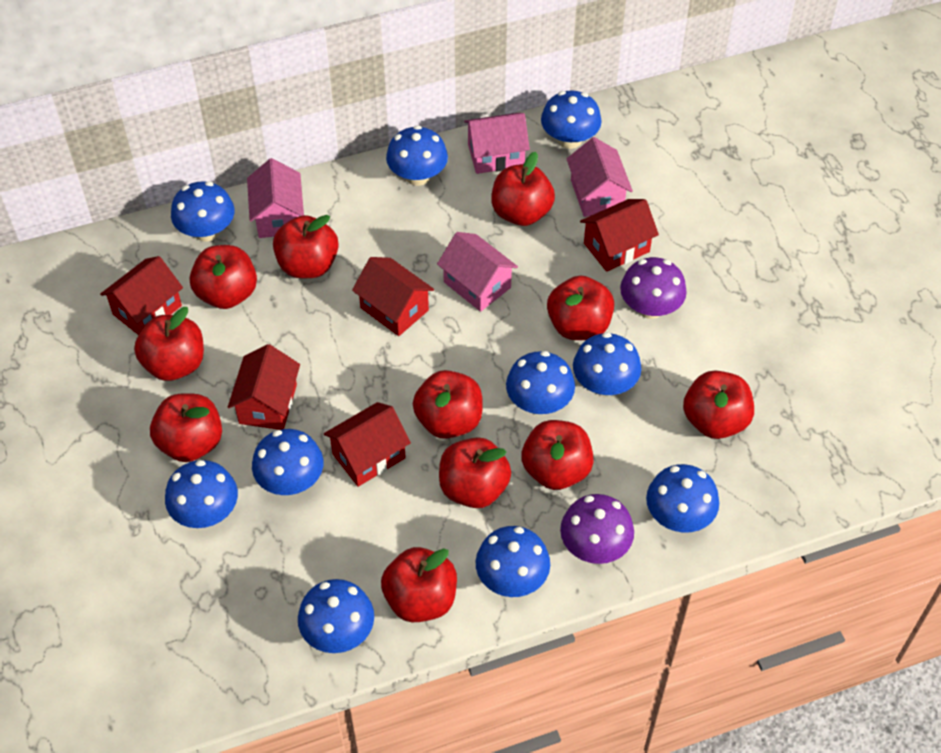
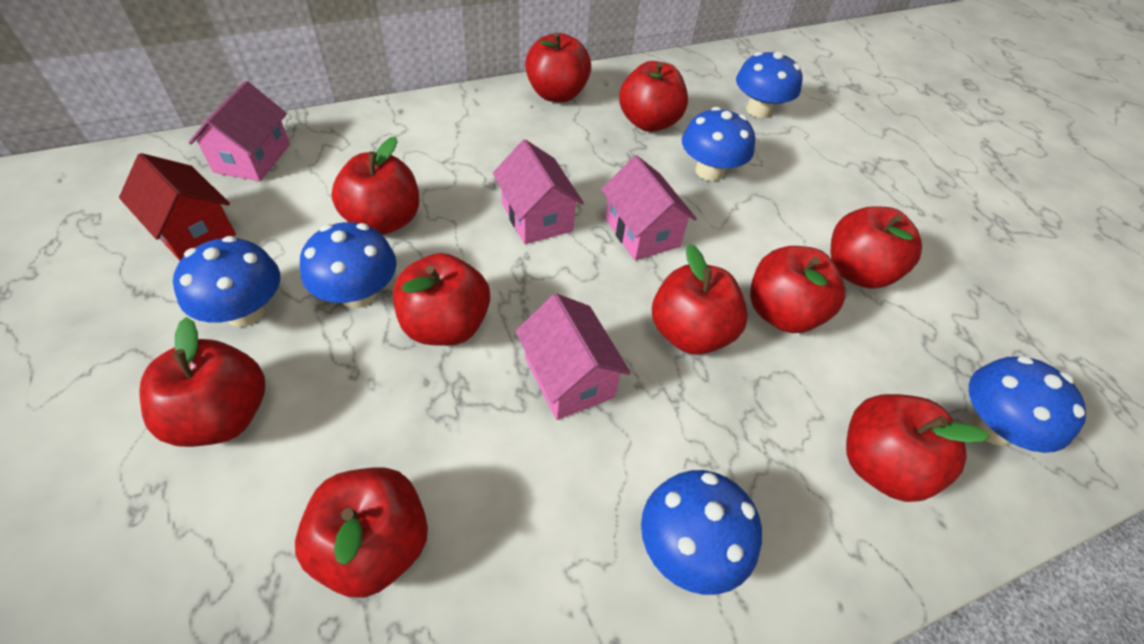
blue mushroom: [165,460,238,528] [171,181,235,242] [252,429,324,495] [298,579,374,653] [386,125,448,186] [476,526,550,597] [506,351,575,415] [541,90,602,149] [573,332,641,396] [646,464,719,533] = 10 -> [173,236,280,327] [300,222,397,308] [641,470,762,595] [682,107,755,181] [736,51,802,118] [969,356,1086,453] = 6
purple mushroom: [560,494,634,564] [620,257,687,319] = 2 -> none = 0
red apple: [134,307,204,381] [150,393,222,462] [190,245,257,309] [273,215,339,278] [381,547,457,622] [413,370,483,439] [439,437,511,508] [491,152,555,226] [521,420,594,490] [547,275,614,340] [683,370,754,439] = 11 -> [139,317,265,447] [295,468,428,598] [332,137,419,235] [393,253,490,346] [525,32,591,102] [619,61,688,132] [652,244,748,355] [750,246,845,333] [831,206,922,288] [846,394,989,502] = 10
red house: [100,256,183,335] [228,344,300,430] [324,402,411,487] [352,257,434,336] [580,199,659,272] = 5 -> [119,153,236,261] = 1

